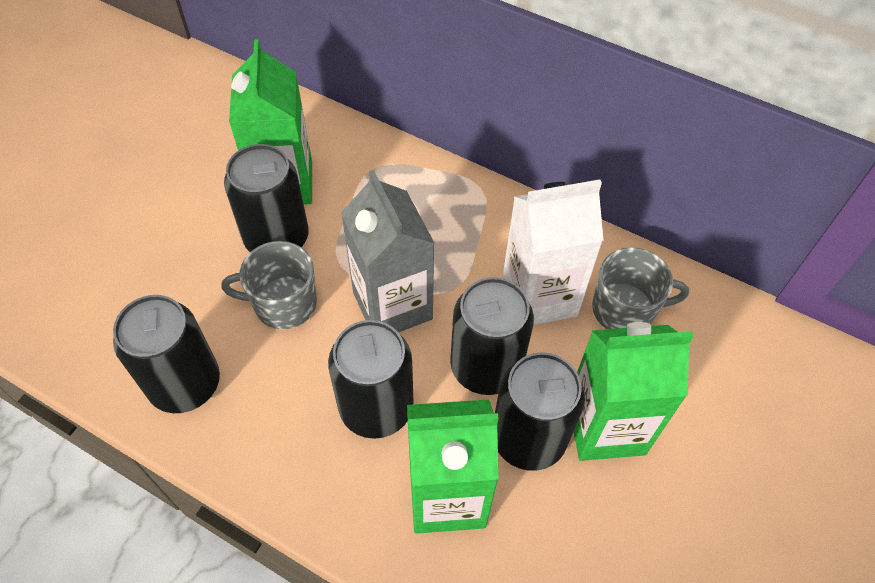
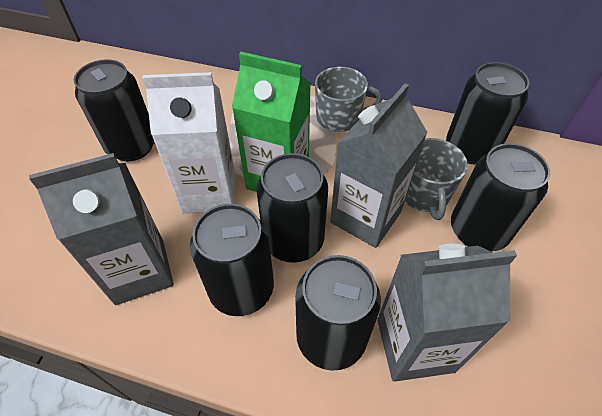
black can: [113,295,220,413] [224,144,309,252] [328,320,414,439] [450,277,534,395] [495,352,585,471] = 5 -> [74,59,155,161] [190,204,274,316] [256,153,328,263] [295,255,381,371] [446,62,529,164] [451,143,550,252] = 6
green carton: [229,39,312,205] [407,399,499,534] [574,322,694,461] = 3 -> [232,52,311,192] = 1
grey carton: [341,170,435,332] = 1 -> [29,153,174,305] [330,83,428,248] [377,244,517,382] = 3

